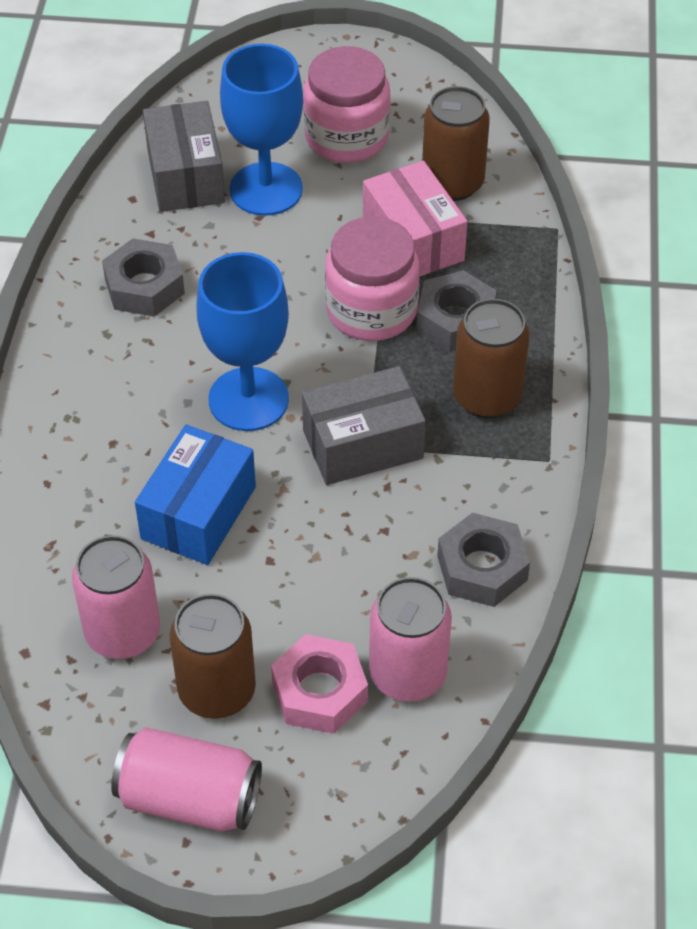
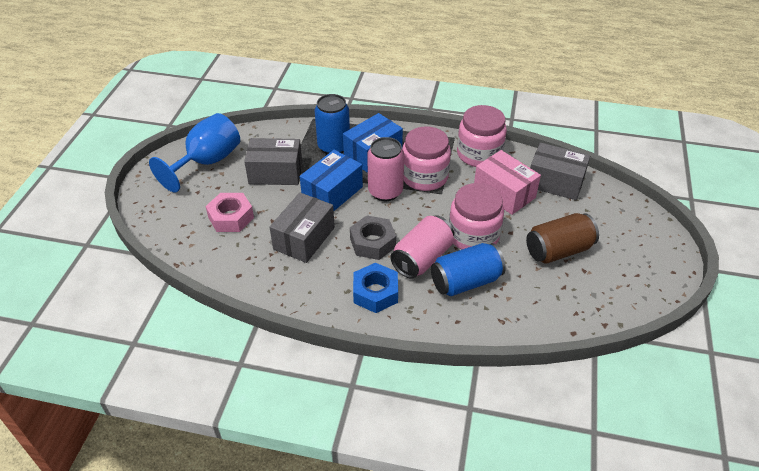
blue box: [135,425,256,565] = 1 -> [300,150,363,211] [343,113,403,173] = 2
blue can: none = 0 -> [315,94,350,154] [431,243,506,296] = 2
blue goblet: [196,252,289,431] [220,44,303,216] = 2 -> [149,113,240,193] = 1
blue nut: none = 0 -> [353,263,398,313] = 1
brown can: [170,594,256,719] [422,86,490,201] [453,299,530,418] = 3 -> [526,213,599,264] = 1
grey box: [143,101,225,212] [302,366,426,485] = 2 -> [244,138,302,185] [270,192,335,263] [530,143,590,200] = 3
grey nut: [102,239,185,317] [416,270,497,352] [437,512,530,607] = 3 -> [350,215,396,260] = 1
pink can: [72,535,160,659] [111,727,262,832] [369,577,452,702] = 3 -> [367,137,404,201] [390,215,454,279] = 2
pink jar: [303,46,391,163] [325,217,420,341] = 2 -> [402,126,451,191] [449,183,504,250] [457,105,507,167] = 3

